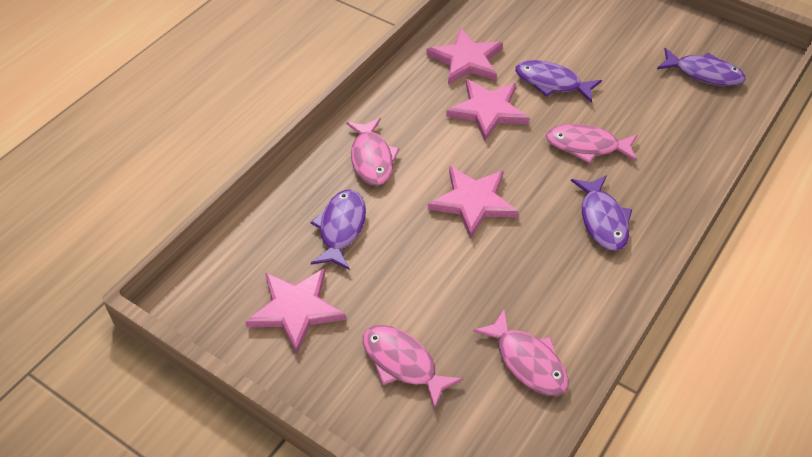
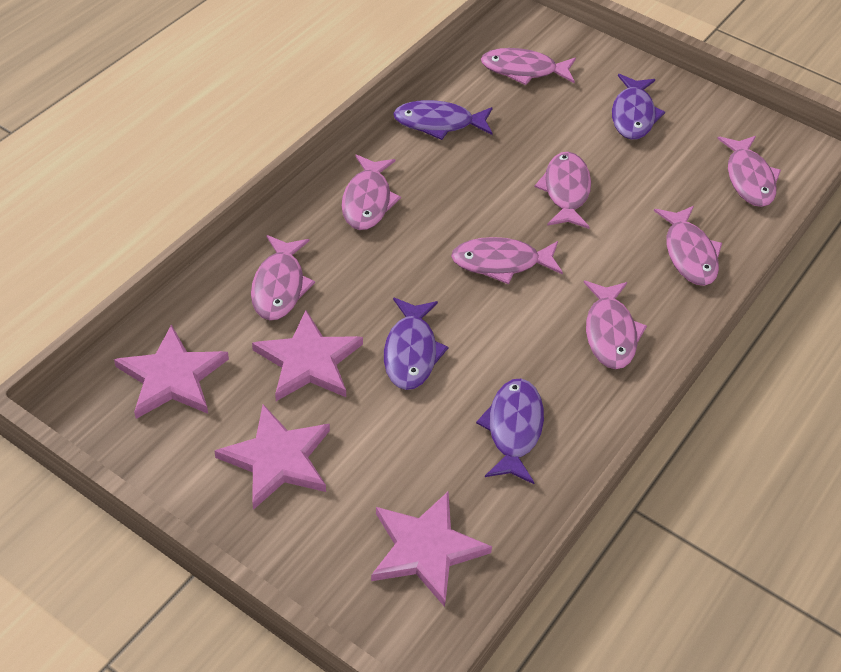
pink fish: [346,118,399,186] [363,325,463,409] [473,309,569,396] [546,124,638,164] = 4 -> [251,235,315,320] [342,154,401,230] [451,237,563,284] [481,48,576,85] [535,152,591,229] [583,281,647,369] [654,206,722,286] [717,136,781,207] = 8

